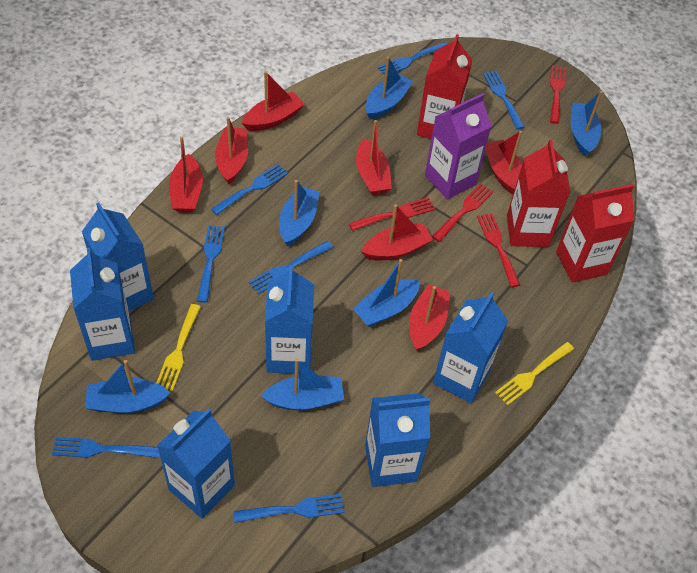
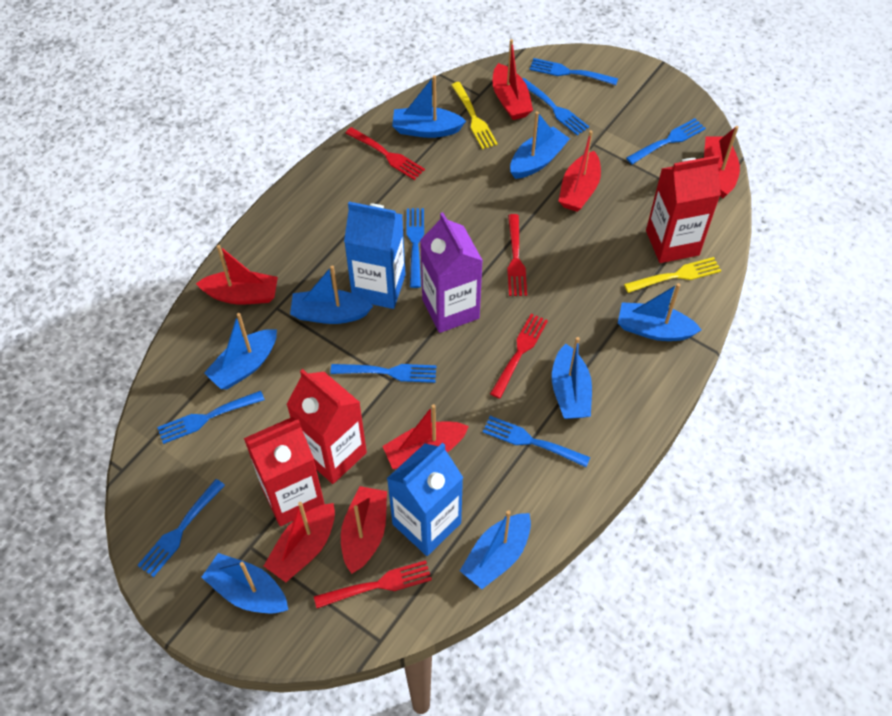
blue boat: [85,360,170,413] [261,358,344,410] [279,180,320,246] [353,259,420,327] [366,57,413,119] [570,91,603,157] = 6 -> [201,553,288,613] [204,313,277,389] [290,265,373,324] [392,75,466,138] [460,510,531,589] [510,111,570,179] [552,337,592,419] [618,283,701,341] = 8
blue carton: [70,247,135,361] [82,203,154,311] [157,408,235,519] [265,265,314,374] [365,393,430,487] [433,292,508,403] = 6 -> [344,202,406,309] [387,443,463,556] = 2
blue fork: [52,437,160,458] [197,225,225,303] [211,164,288,215] [234,494,344,523] [249,241,333,294] [378,42,447,75] [483,71,525,130] = 7 -> [137,479,225,577] [157,391,265,444] [330,364,436,383] [406,208,424,288] [483,416,590,467] [522,78,589,136] [530,58,618,85] [626,118,706,164] = 8

